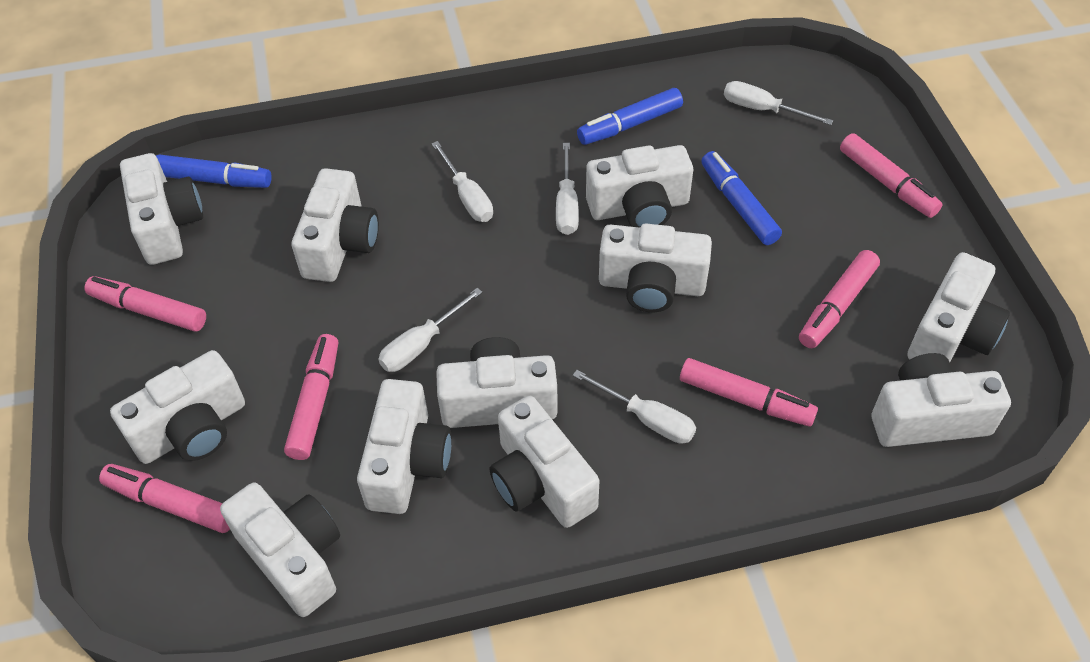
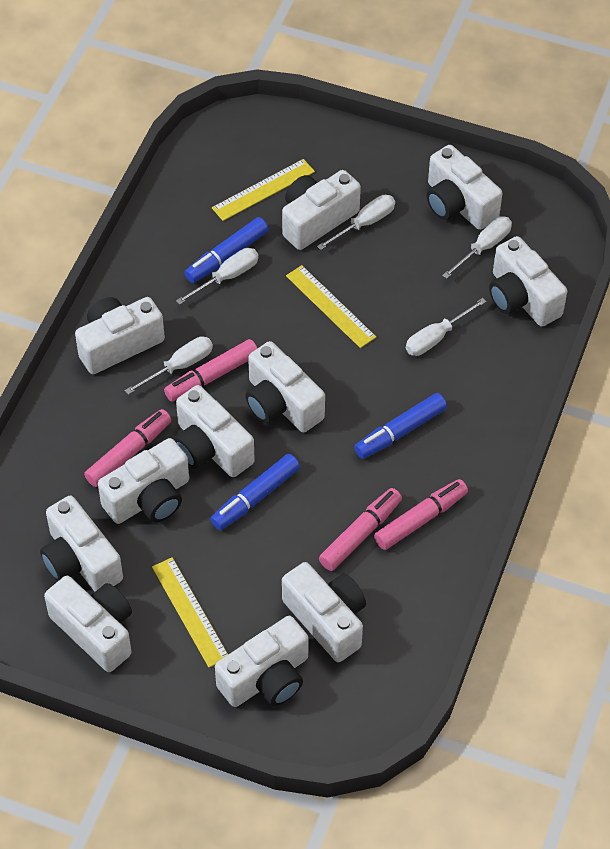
pink marker: [84,276,206,332] [99,464,230,533] [284,334,338,460] [680,358,818,426] [799,250,880,348] [840,133,943,218] = 6 -> [84,409,171,487] [164,339,257,402] [319,488,402,571] [374,479,468,550] = 4
yellow ruler: none = 0 -> [152,557,228,668] [212,159,315,221] [286,265,376,348] = 3

